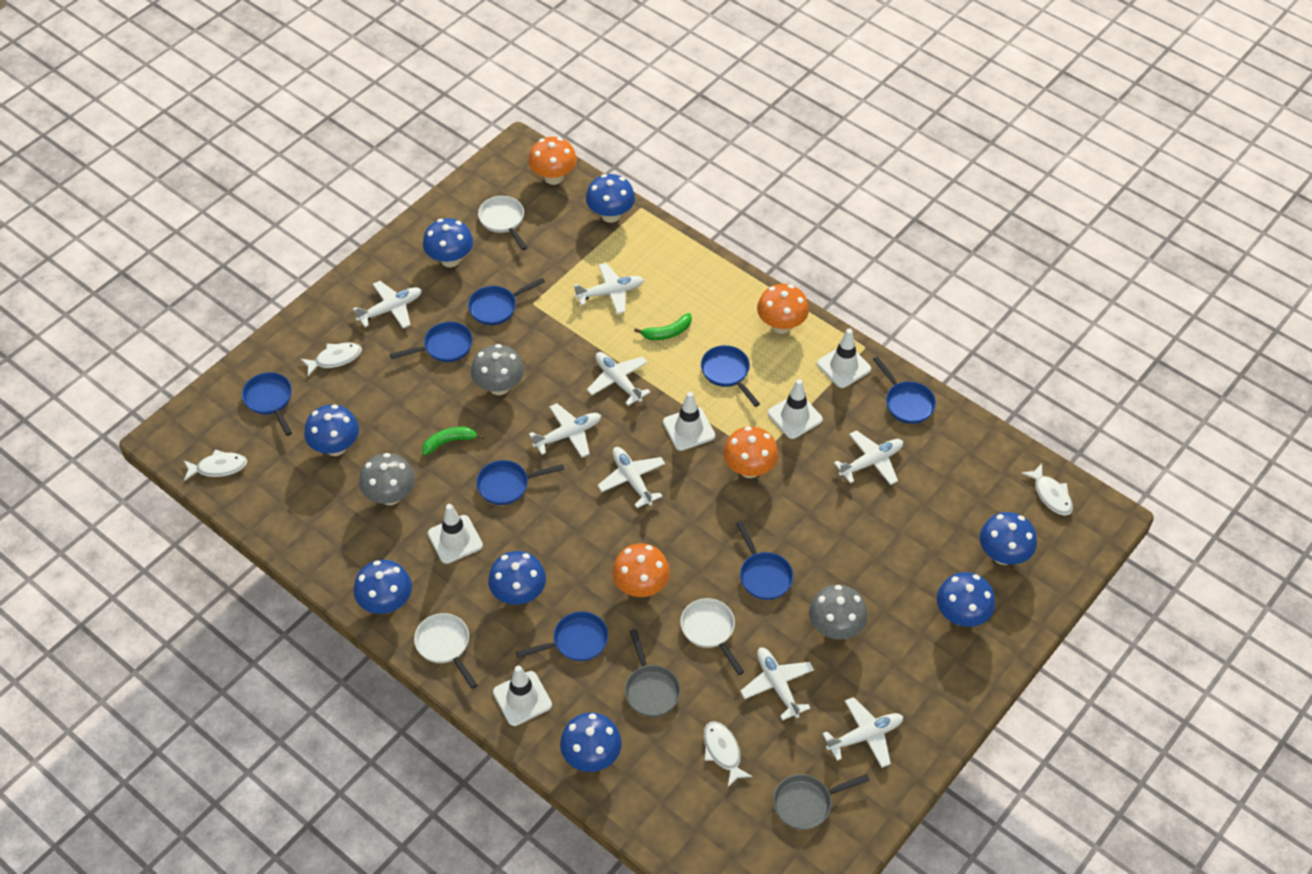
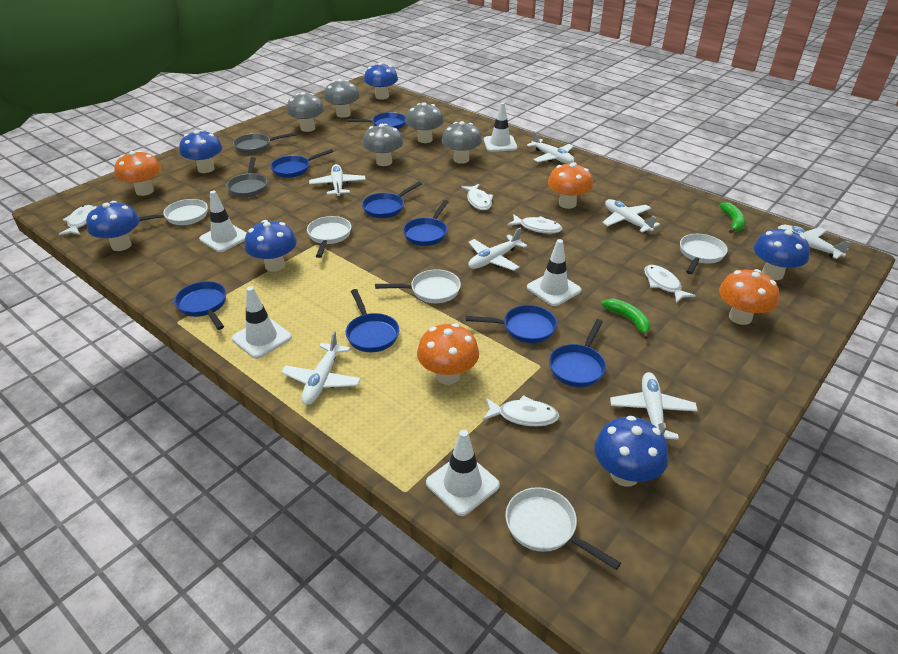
blue mushroom: [304,404,359,456] [354,560,412,614] [423,218,473,267] [488,551,546,605] [560,712,622,772] [586,174,635,223] [937,572,995,627] [980,512,1037,565] = 8 -> [86,201,139,251] [179,130,222,173] [245,220,297,272] [364,62,398,100] [594,416,668,487] [754,227,810,280] = 6
grey mushroom: [359,453,415,505] [471,344,524,395] [809,584,868,640] = 3 -> [286,92,324,132] [324,79,360,118] [363,124,403,166] [405,102,444,143] [442,121,482,164] = 5
white fish: [184,449,247,481] [300,342,362,376] [704,721,753,787] [1022,463,1073,516] = 4 -> [59,205,94,235] [461,184,493,210] [483,395,559,426] [507,214,562,233] [644,265,696,303] = 5
white pan: [414,613,477,689] [478,196,527,250] [680,598,744,675] = 3 -> [139,199,208,225] [307,216,351,258] [375,269,461,303] [506,487,621,570] [680,234,728,274] = 5
white plane: [353,281,422,328] [529,403,601,458] [574,263,644,314] [587,352,651,406] [597,447,665,508] [740,647,814,721] [822,697,904,768] [834,430,903,485] = 8 -> [281,331,361,405] [309,164,366,197] [468,227,527,271] [527,131,574,164] [602,199,660,233] [610,372,698,440] [778,225,851,259] = 7

